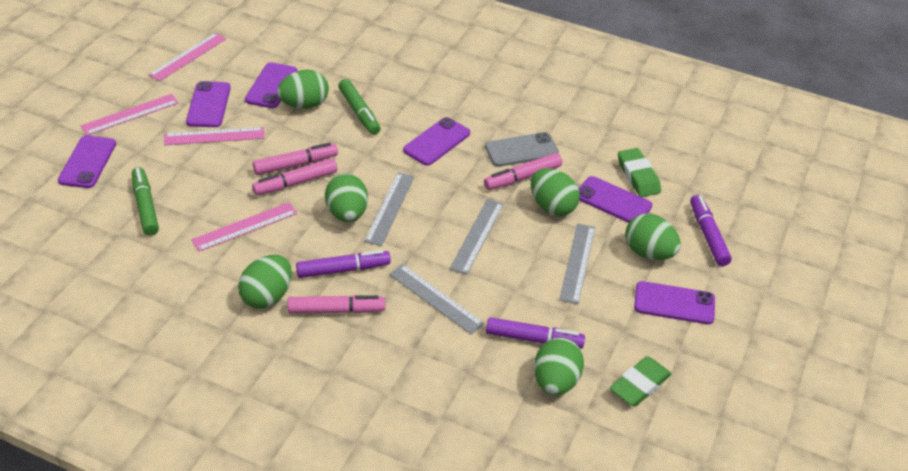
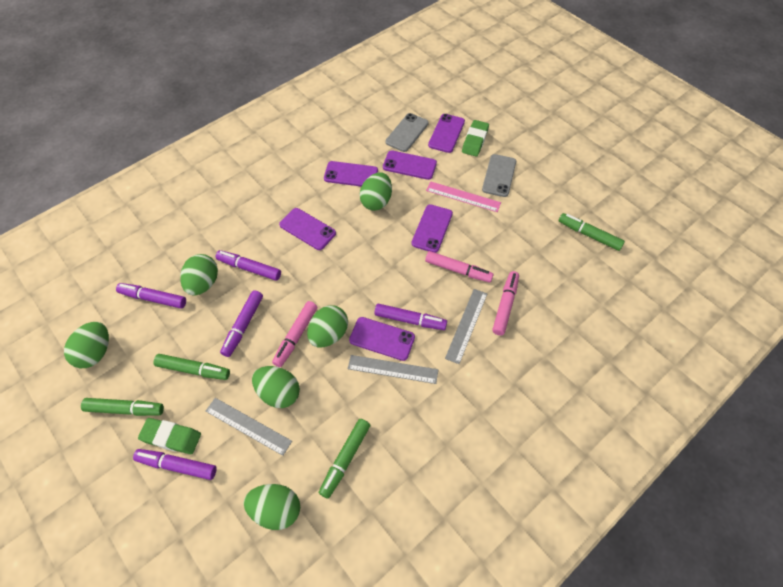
green marker: [132,167,159,236] [338,79,381,135] = 2 -> [81,398,164,416] [154,354,230,380] [319,419,370,499] [559,213,625,251] = 4
grey phone: [485,132,559,167] = 1 -> [385,113,429,152] [482,154,516,197] = 2
grey ruler: [364,173,414,246] [389,264,484,335] [450,199,504,275] [559,224,595,304] = 4 -> [206,398,292,456] [348,355,438,384] [445,289,487,364] = 3
pink marker: [252,158,337,195] [253,142,338,175] [287,295,385,314] [484,153,562,190] = 4 -> [272,301,317,367] [425,251,494,283] [492,271,519,336] = 3
pink ruler: [81,94,179,136] [148,33,226,81] [164,127,264,145] [191,202,297,252] = 4 -> [426,181,501,212] = 1
purple marker: [296,250,391,278] [486,317,585,349] [690,195,732,266] = 3 -> [116,283,186,309] [133,449,217,480] [216,250,281,281] [220,290,263,357] [374,304,447,330] = 5

